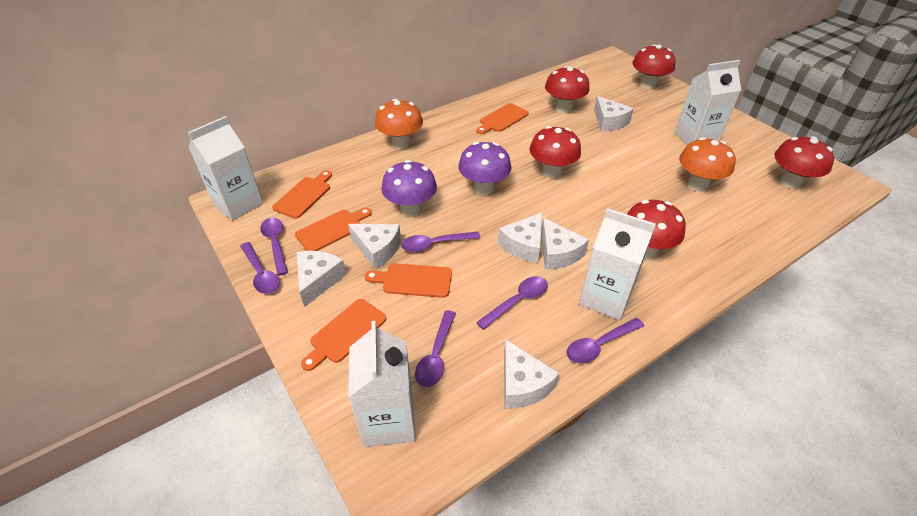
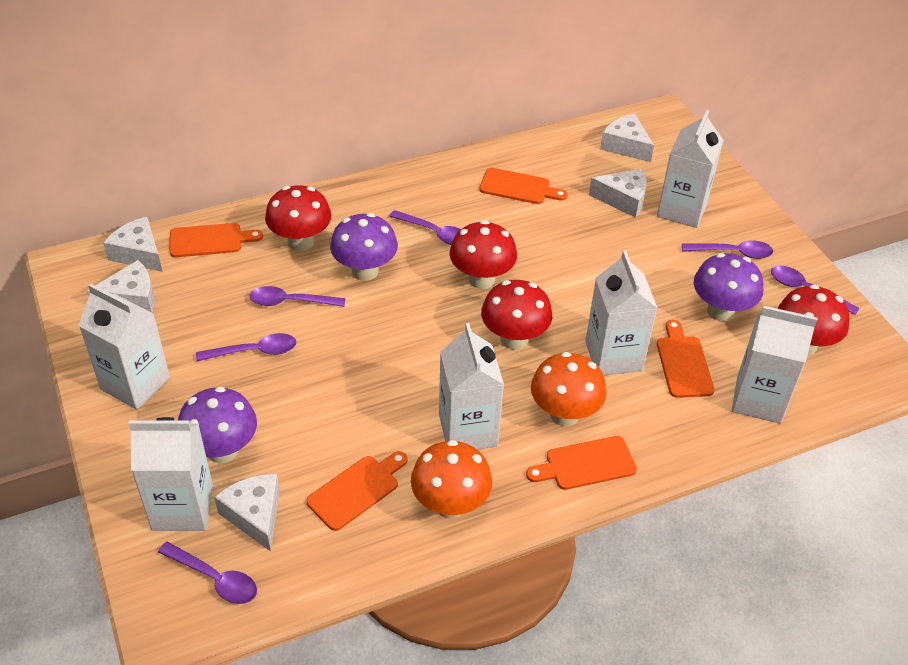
purple mushroom: [381,160,437,217] [458,142,511,195] = 2 -> [178,387,257,463] [330,213,398,281] [694,253,764,321] = 3
red mushroom: [530,126,581,179] [545,66,589,113] [627,200,686,259] [632,44,676,90] [774,136,834,189] = 5 -> [265,185,331,251] [450,220,517,289] [481,280,552,350] [778,285,850,355] = 4
white carton: [188,116,263,221] [348,321,416,447] [579,208,656,320] [675,60,741,145] = 4 -> [78,283,170,409] [128,417,213,531] [439,323,504,449] [585,250,658,375] [657,110,724,228] [732,306,818,424] = 6
white cheese: [297,251,347,307] [348,224,401,269] [498,213,542,263] [504,339,560,409] [541,218,589,270] [594,96,634,132] = 6 -> [87,260,155,313] [103,217,162,272] [214,474,280,552] [589,169,647,218] [600,114,654,162] = 5

